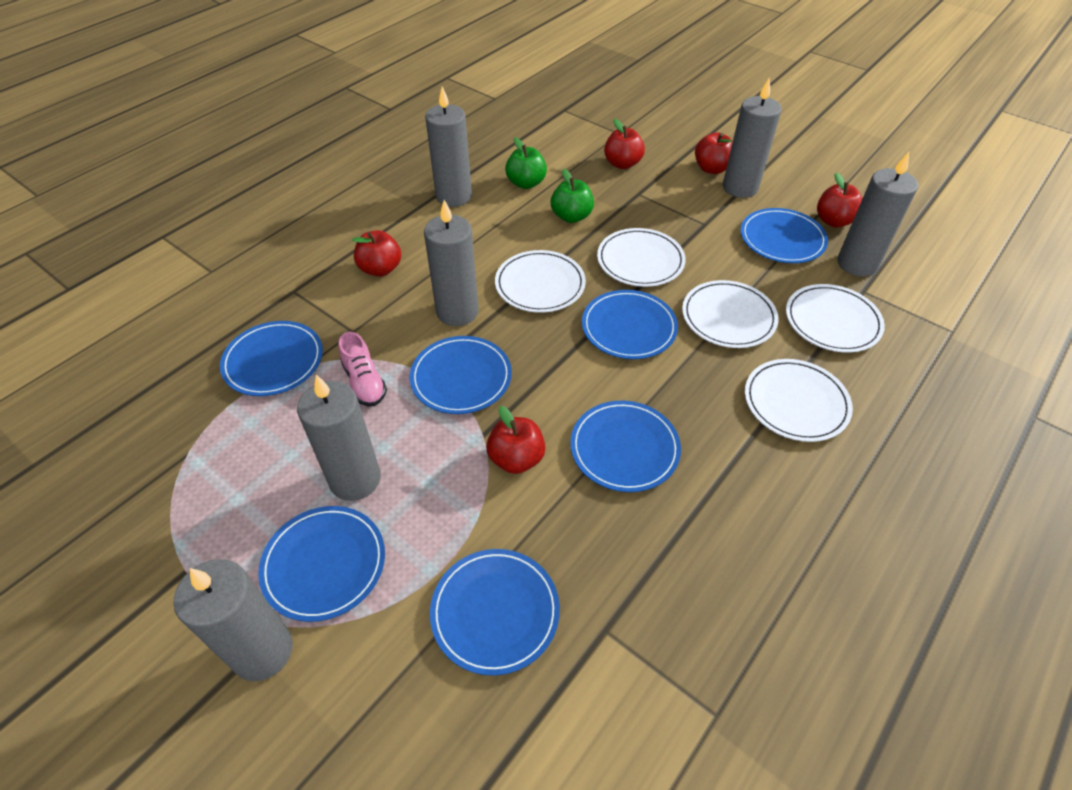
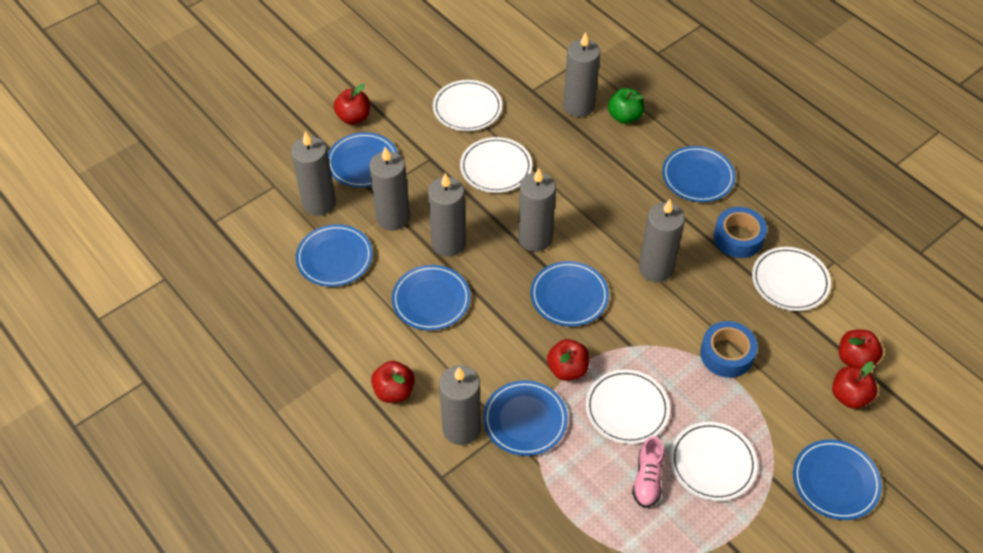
blue tape: none = 0 -> [700,321,758,378] [714,207,767,258] = 2
green apple: [505,137,547,189] [551,168,594,223] = 2 -> [608,88,644,124] = 1
grey candle: [173,559,293,682] [297,375,381,501] [424,200,479,326] [425,86,472,207] [722,78,782,198] [837,152,918,277] = 6 -> [291,132,336,216] [369,147,410,231] [428,173,466,257] [439,365,481,445] [518,168,556,252] [563,32,600,117] [639,199,685,282] = 7

